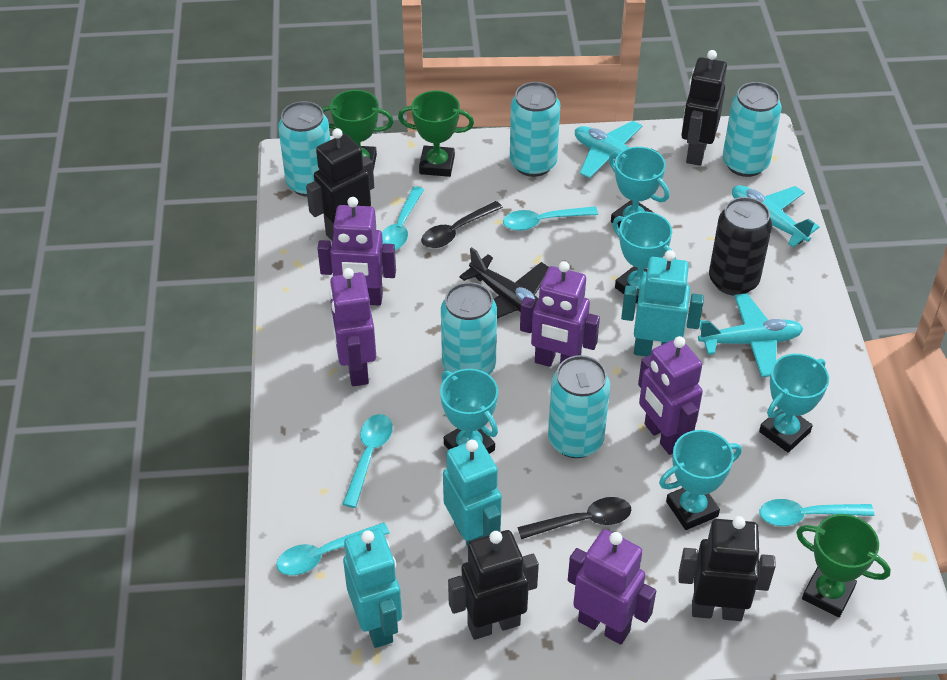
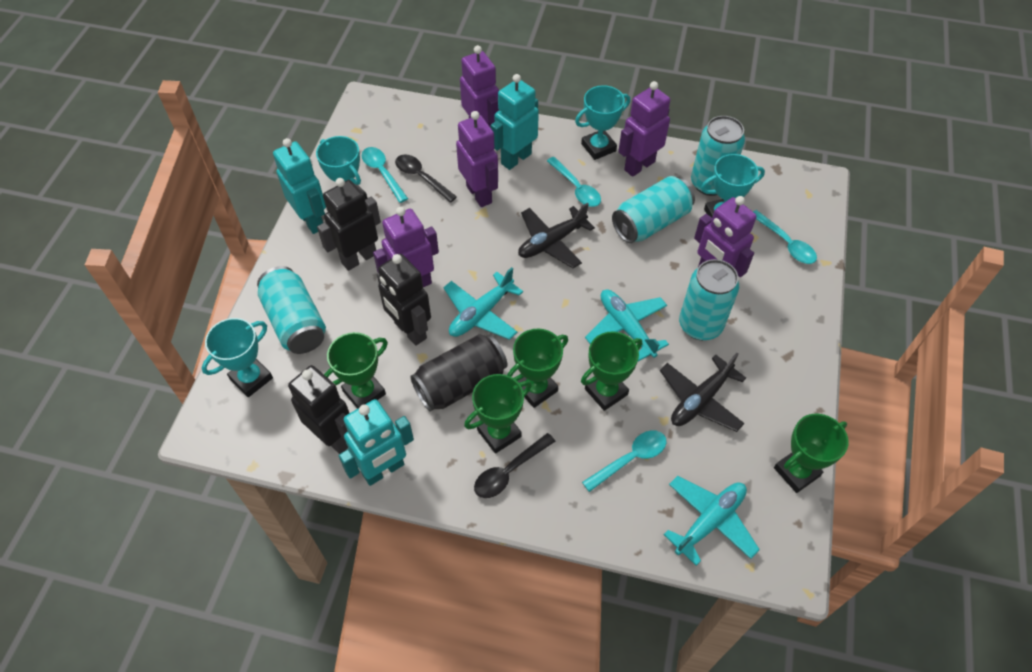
black plane: [459,247,549,318] = 1 -> [518,203,595,268] [660,353,746,432] = 2
black robot: [306,128,374,241] [448,530,539,640] [678,516,776,621] [681,50,727,166] = 4 -> [288,365,349,454] [317,178,381,271] [377,254,431,346] = 3
green trophy: [322,90,394,171] [398,91,474,177] [796,514,891,617] = 3 -> [324,332,388,409] [464,374,532,454] [507,329,568,408] [581,332,642,411] [774,414,848,493] = 5
turquoise can: [278,101,330,197] [441,282,497,375] [510,82,560,177] [548,355,610,458] [723,82,782,177] = 5 -> [257,266,326,354] [612,176,695,243] [679,259,739,340] [691,116,745,196] = 4
turquoise spoon: [276,522,390,576] [342,414,393,508] [382,186,424,250] [503,206,598,231] [760,499,874,526] = 5 -> [362,147,408,203] [547,157,601,207] [582,430,667,492] [753,210,817,264] = 4
turquoise trophy: [440,369,498,454] [609,147,669,228] [613,211,676,303] [659,430,741,530] [759,354,829,453] = 5 -> [202,318,273,397] [316,136,367,200] [575,85,630,160] [701,154,765,218] = 4

